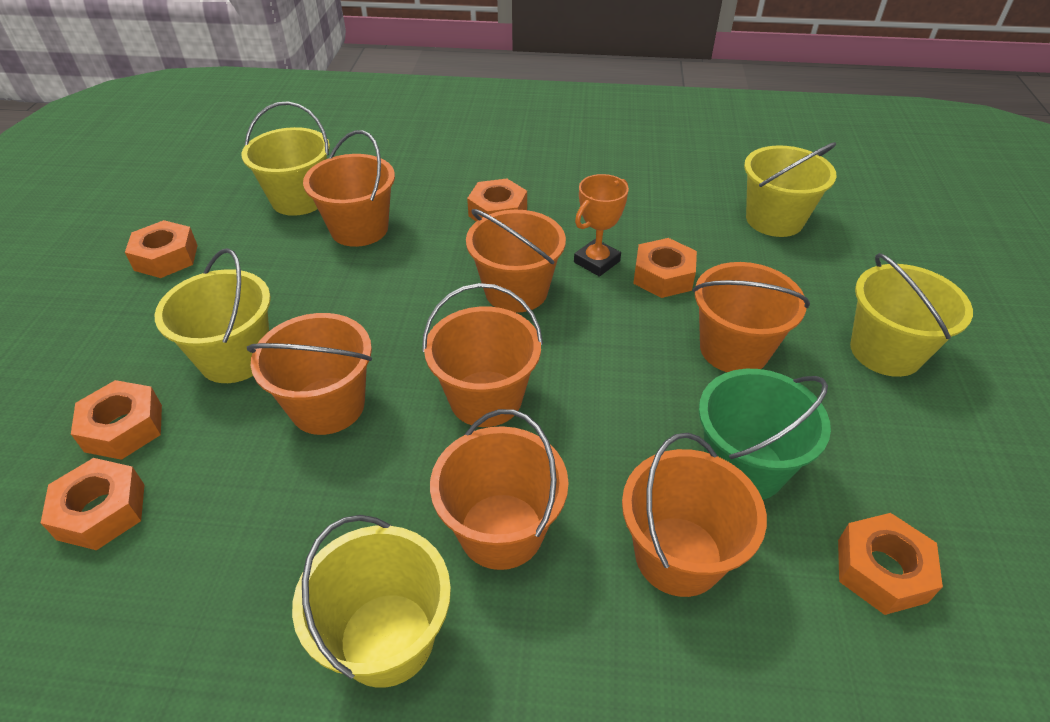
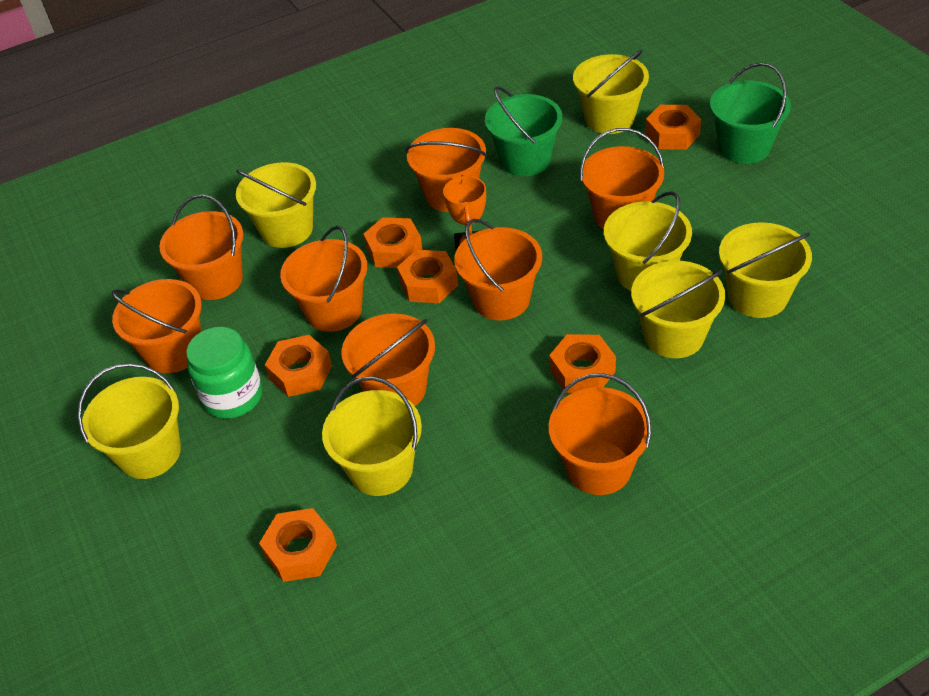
green bucket: [699,369,831,500] = 1 -> [485,86,562,176] [710,63,791,164] = 2
green jar: none = 0 -> [186,327,262,419] = 1
orange bucket: [247,313,372,435] [303,130,395,247] [422,283,543,427] [430,409,569,570] [466,209,566,313] [622,433,767,597] [693,262,810,372] = 7 -> [112,279,202,373] [159,194,244,300] [280,226,367,332] [342,314,435,406] [405,128,487,212] [454,219,542,320] [549,373,651,495] [580,128,665,230] = 8
yellow bucket: [154,248,271,383] [241,102,330,216] [292,515,451,688] [744,142,837,237] [850,253,973,377] = 5 -> [77,363,181,479] [236,162,316,248] [322,376,422,496] [573,50,649,134] [604,191,692,291] [631,261,725,358] [719,222,812,318] = 7

